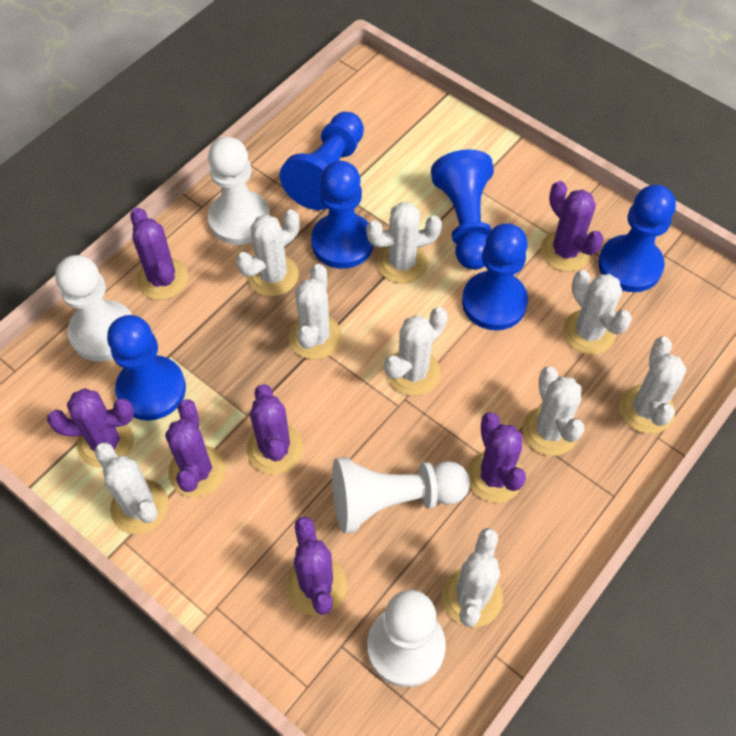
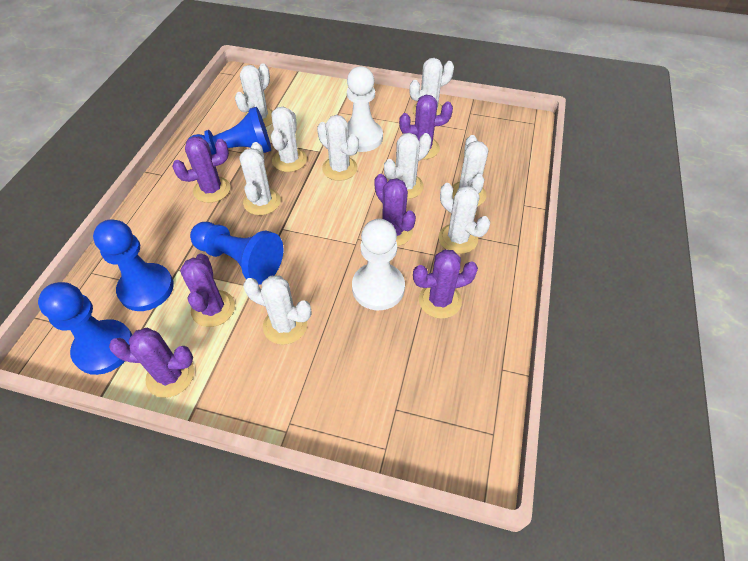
blue pawn: [107,315,186,421] [280,112,364,210] [311,161,374,269] [431,149,494,270] [462,223,528,330] [598,185,676,292] = 6 -> [38,282,132,375] [93,219,174,311] [189,107,271,155] [190,222,283,285] = 4
purple cactus: [47,388,134,468] [130,208,188,300] [165,399,226,497] [247,384,303,474] [286,516,347,616] [467,412,526,503] [541,181,604,272] = 7 -> [109,328,194,398] [172,136,230,203] [180,254,235,327] [374,174,416,246] [399,95,453,159] [413,249,478,319] = 6
white pawn: [55,255,132,362] [208,137,270,245] [332,457,470,533] [367,590,446,687] = 4 -> [347,66,383,152] [352,219,405,310] = 2

